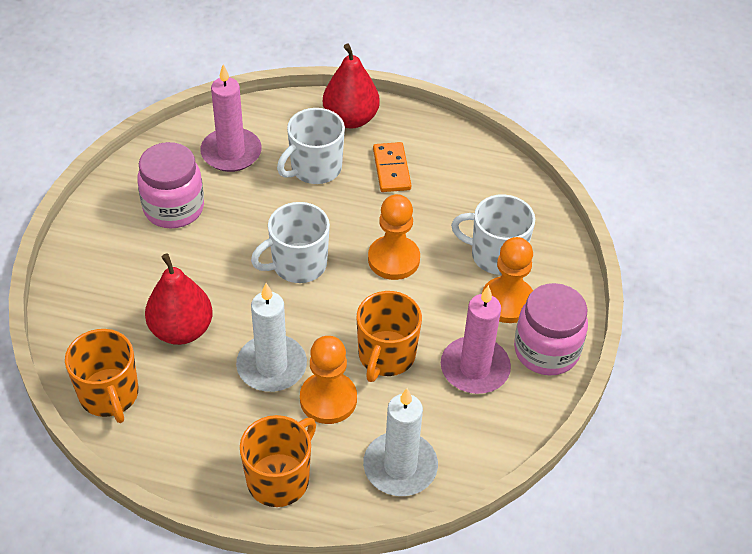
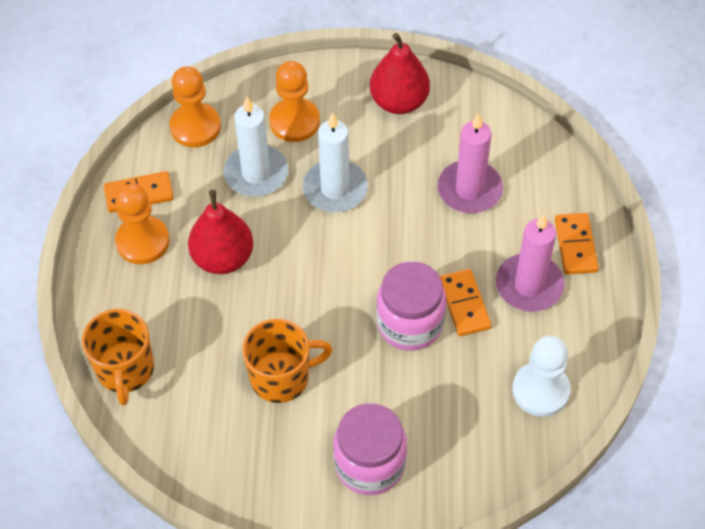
orange domino: [373,142,411,192] = 1 -> [104,171,174,213] [440,269,492,336] [555,213,599,274] = 3
orange mug: [65,329,138,423] [240,415,316,507] [357,291,422,382] = 3 -> [82,309,154,405] [242,319,333,403] = 2
white mug: [251,202,330,283] [277,108,345,184] [451,194,535,275] = 3 -> none = 0
white pawn: none = 0 -> [512,336,570,417] = 1

